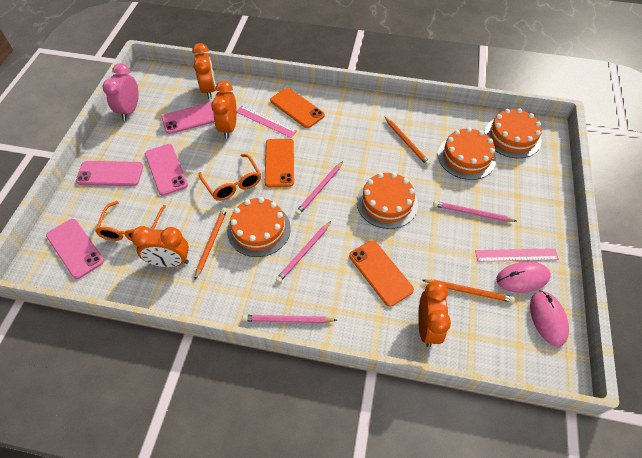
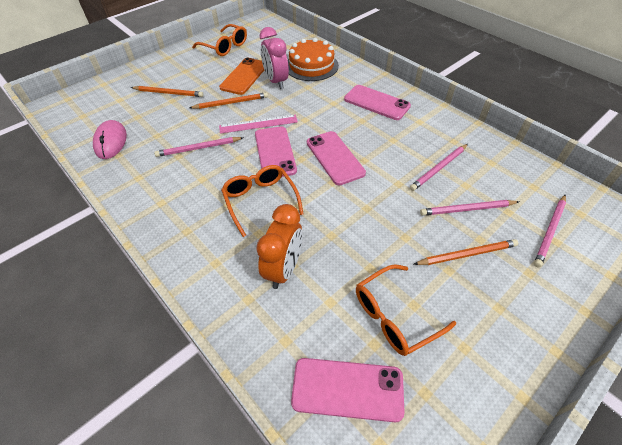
orange cake: [227,197,291,257] [357,172,418,229] [438,127,496,180] [484,108,542,158] = 4 -> [288,38,339,81] = 1
orange clock: [131,226,189,267] [192,43,216,99] [211,81,237,139] [418,281,451,347] = 4 -> [256,204,303,289] = 1
orange glasses: [95,201,166,241] [199,154,261,201] = 2 -> [192,24,247,56] [221,165,304,237] [356,264,456,356] = 3
orange phone: [265,138,294,187] [270,88,325,128] [349,240,414,307] = 3 -> [219,58,264,95] = 1
pink mouse: [496,262,551,293] [530,291,569,347] = 2 -> [93,120,127,159] = 1
pink ruler: [237,106,297,138] [475,248,559,262] = 2 -> [219,114,298,134] = 1

